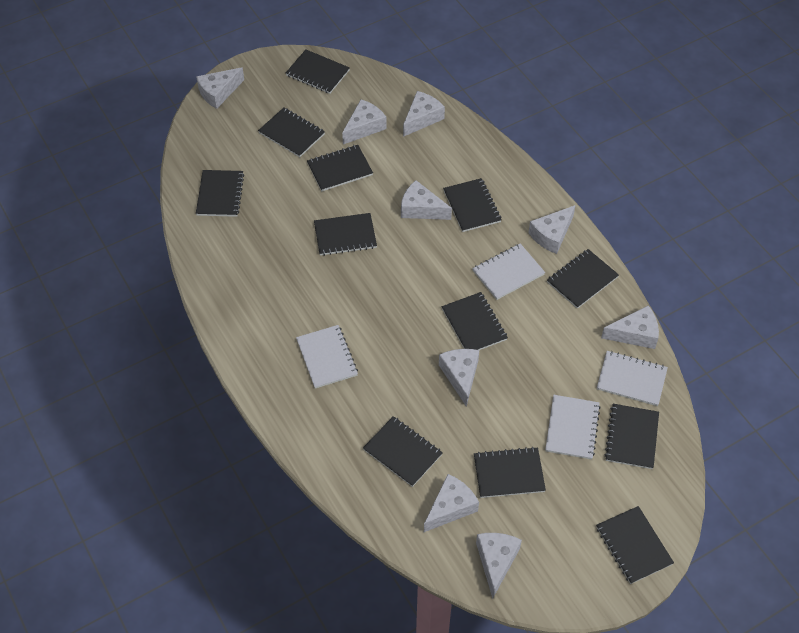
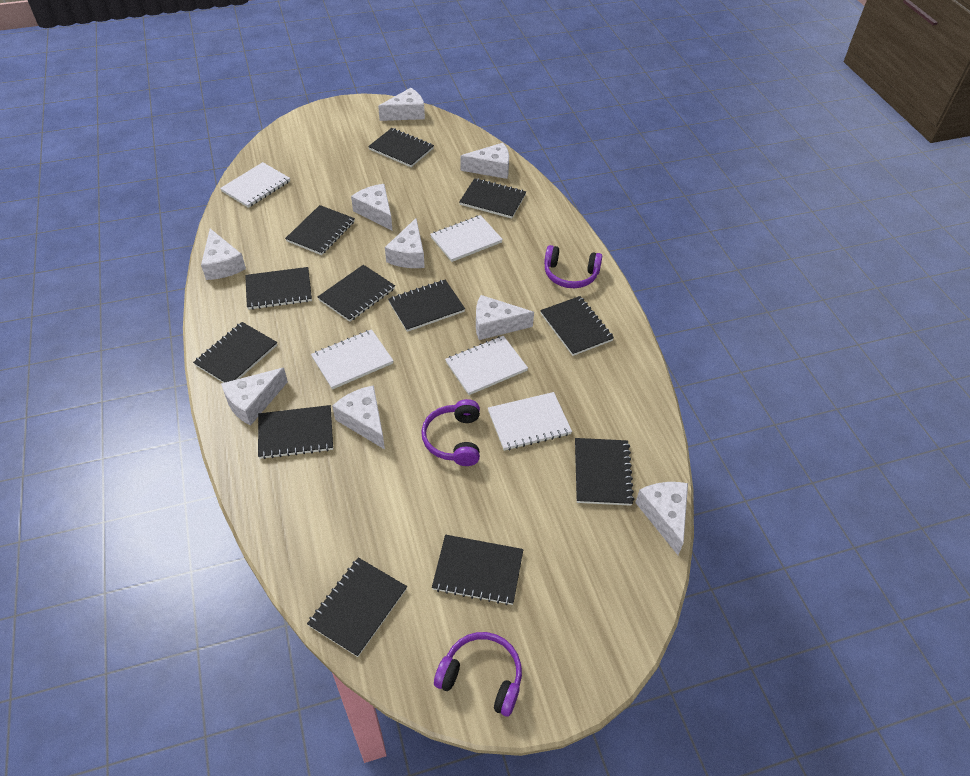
purple headphones: none = 0 -> [421,399,480,466] [434,632,522,716] [544,245,602,288] = 3
white notebook: [296,325,358,389] [472,243,545,300] [545,395,601,460] [597,351,668,406] = 4 -> [220,162,290,208] [311,329,394,390] [430,215,503,262] [445,336,528,395] [488,392,572,451] = 5

